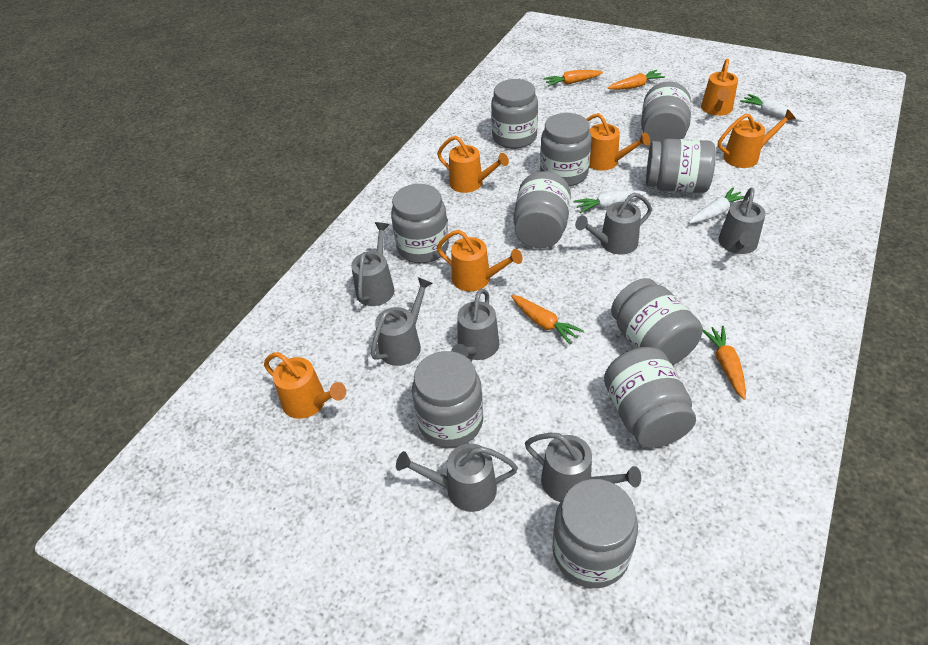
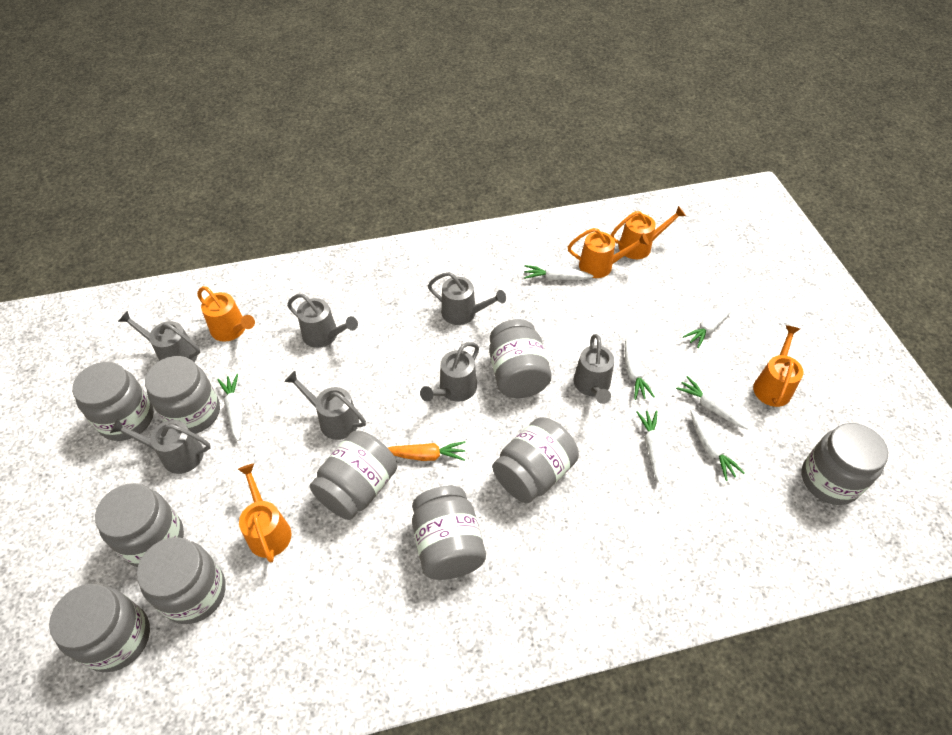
orange carrot: [511,295,584,344] [544,70,603,87] [608,70,665,90] [703,326,746,400] = 4 -> [388,441,465,461] = 1
orange watering can: [264,352,346,419] [437,136,509,193] [437,230,522,291] [586,113,650,171] [701,59,738,116] [718,109,796,168] = 6 -> [197,286,255,342] [238,464,291,563] [568,228,649,278] [611,206,686,259] [753,325,804,407] = 5
white carrot: [574,190,646,213] [688,188,745,223] [740,94,804,122] = 3 -> [217,374,243,441] [524,265,593,280] [625,337,655,400] [636,410,664,484] [676,376,750,430] [683,304,736,348] [691,410,745,481] = 7

